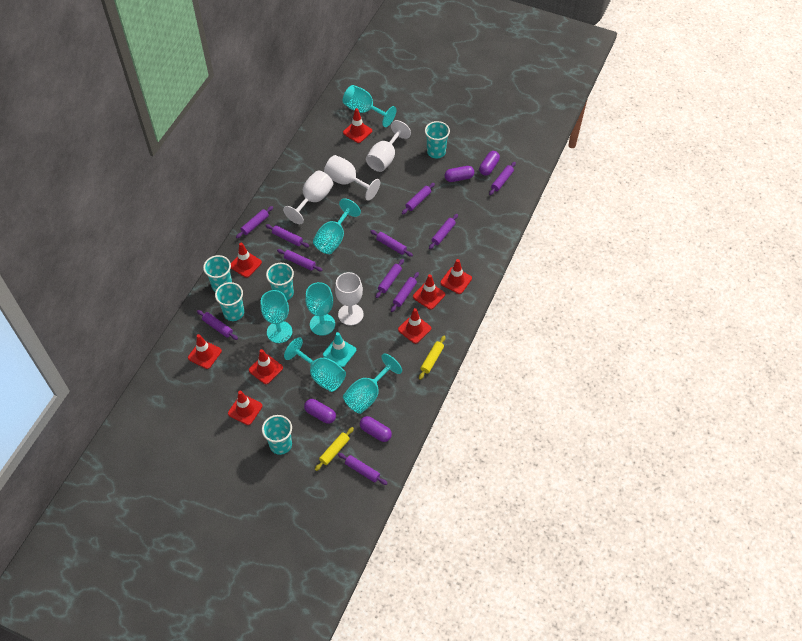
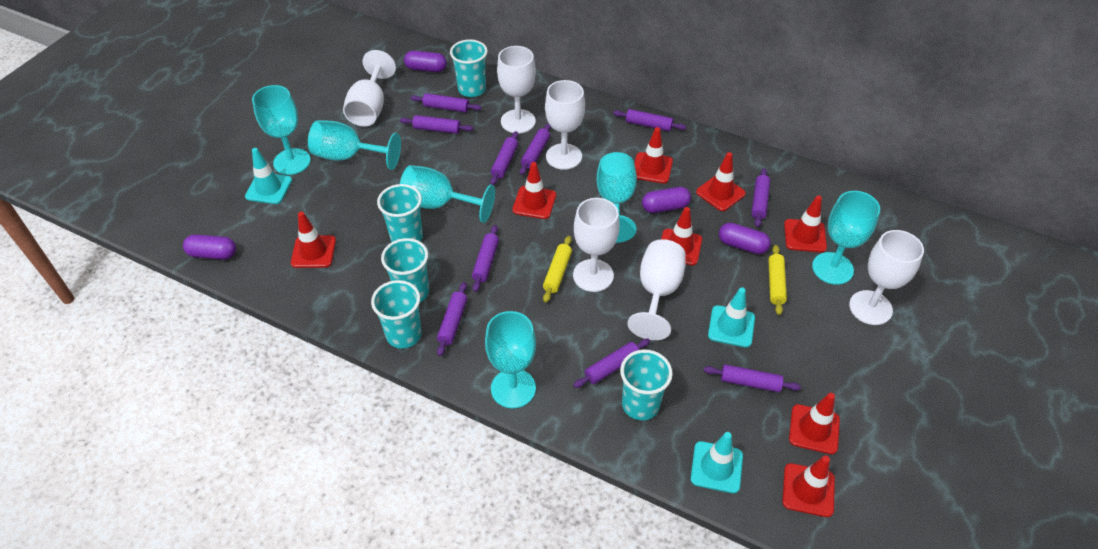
purple rolling pin: [197,310,238,340] [236,206,273,238] [266,224,309,247] [277,249,322,271] [338,453,388,485] [370,230,413,257] [376,259,404,298] [391,272,419,312] [402,183,435,214] [429,214,458,249] [489,162,516,195] = 11 -> [400,115,473,134] [411,93,482,113] [437,282,467,356] [472,225,499,292] [490,131,518,185] [520,123,551,175] [573,339,650,388] [613,109,686,131] [704,364,801,392] [751,168,770,227] = 10
turquoise traffic cone: [323,332,356,367] = 1 -> [245,148,292,204] [690,432,743,493] [708,287,755,347] = 3
white goblet: [283,171,333,224] [324,155,380,201] [335,272,364,326] [366,120,411,172] = 4 -> [343,50,396,127] [497,46,536,134] [545,80,585,170] [573,198,620,292] [627,239,686,340] [849,230,924,325] = 6

